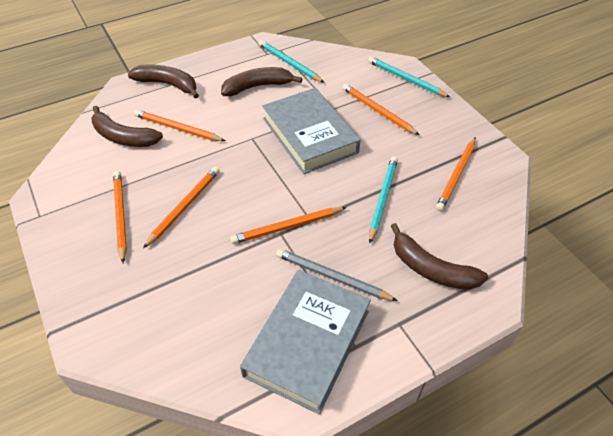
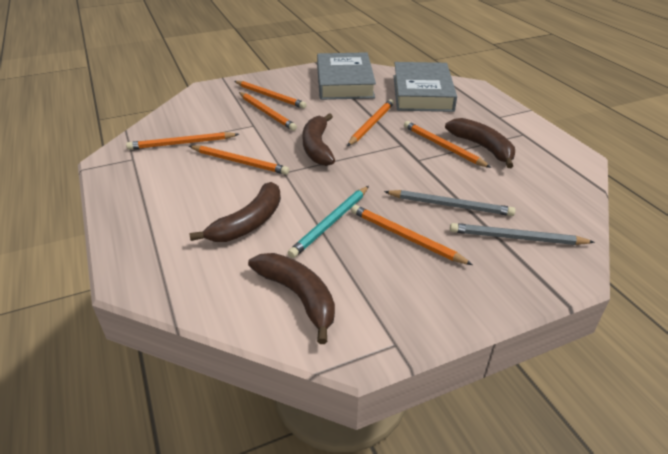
grey pencil: [276,249,398,301] = 1 -> [384,190,516,216] [450,223,595,245] = 2
orange pencil: [113,171,127,263] [134,110,225,141] [143,167,220,248] [230,207,347,244] [342,84,419,135] [436,137,476,211] = 6 -> [126,132,239,150] [189,146,289,175] [235,81,307,109] [239,92,297,131] [347,99,394,146] [351,205,473,265] [404,121,491,168] = 7
turquoise pencil: [258,40,324,83] [368,57,450,97] [369,156,398,244] = 3 -> [288,186,369,258] = 1

